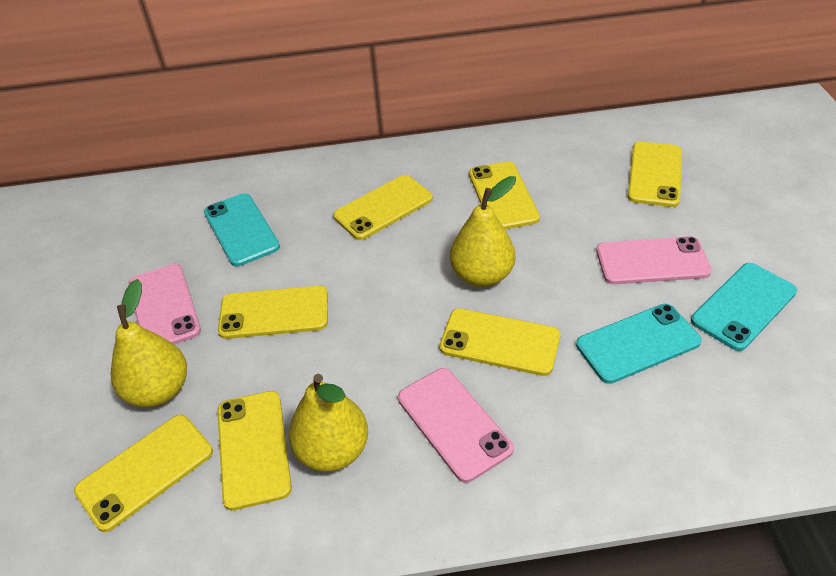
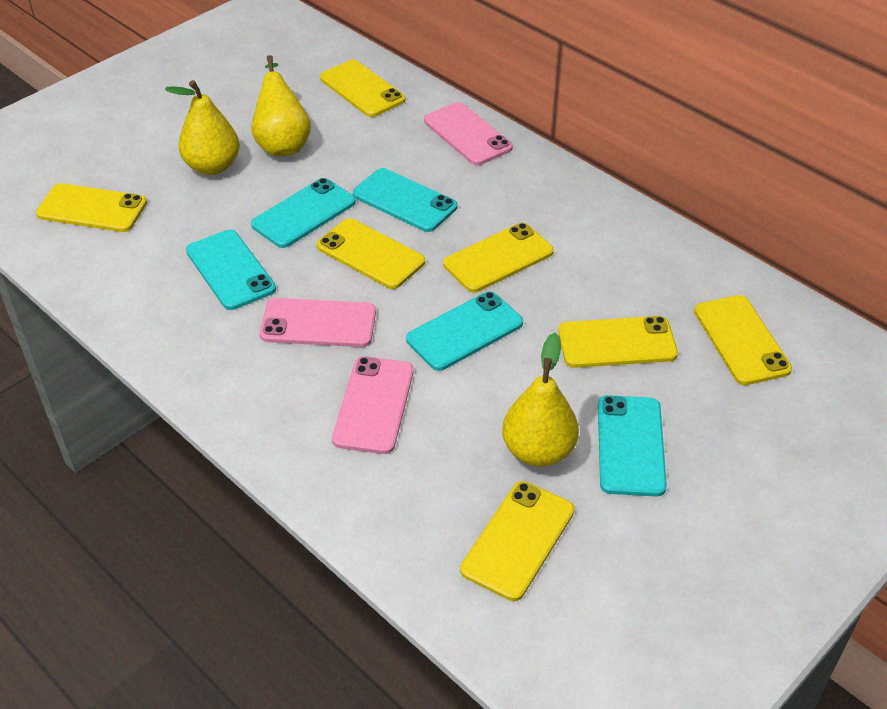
turquoise phone: [204,193,280,266] [576,304,702,384] [691,263,797,351] = 3 -> [186,230,276,310] [251,178,356,248] [353,168,457,232] [406,292,523,371] [598,395,667,496] = 5

